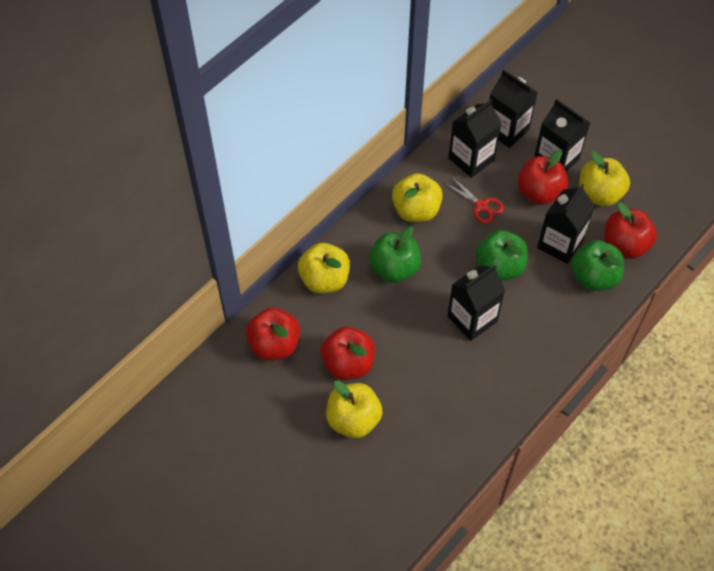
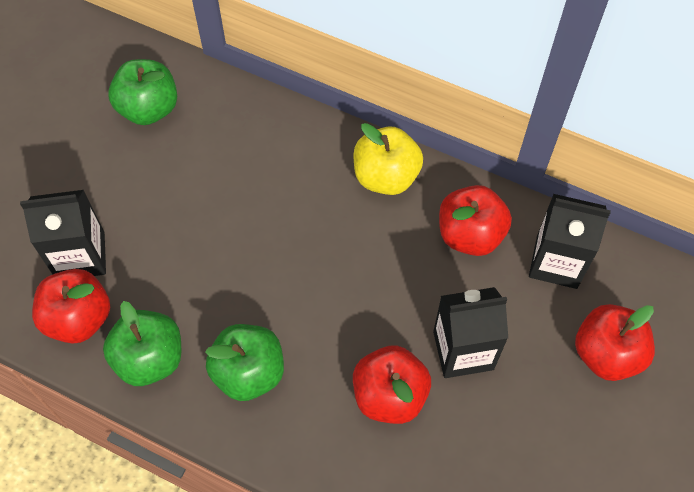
black carton: [448,264,505,341] [449,99,501,178] [489,69,538,148] [534,99,590,171] [537,184,595,264] = 5 -> [20,190,106,276] [433,287,508,378] [529,194,611,289] = 3
red scissors: [444,176,504,224] = 1 -> none = 0
yellow apple: [298,243,350,293] [326,380,383,438] [392,173,443,222] [579,152,630,207] = 4 -> [353,123,423,195] = 1

